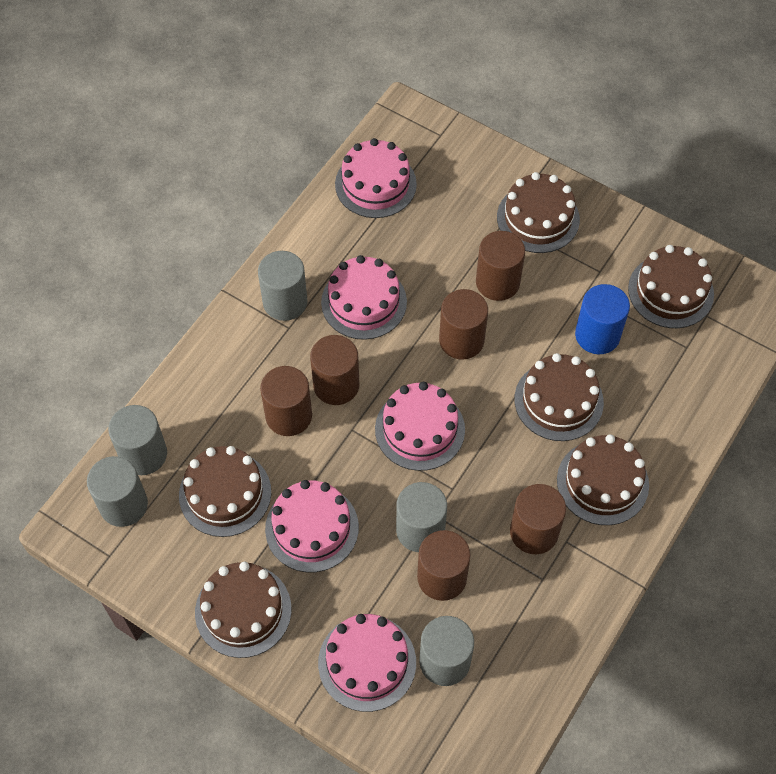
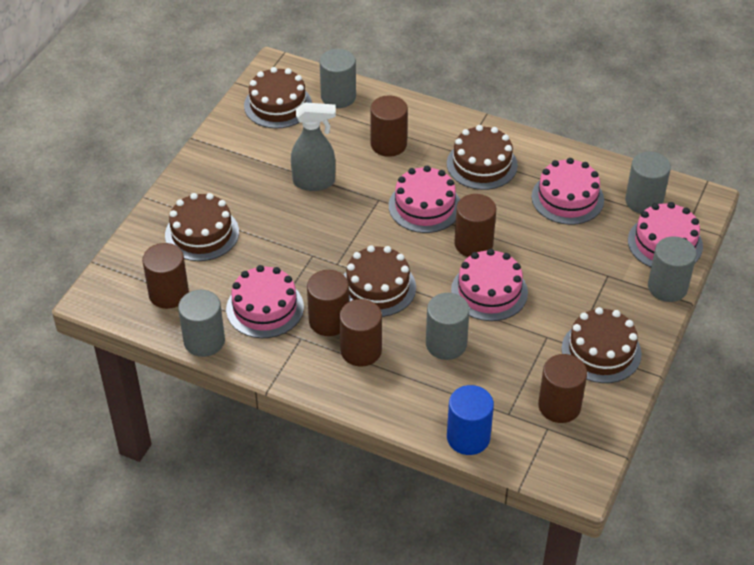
brown cake: [179,446,271,537] [195,562,292,658] [497,172,580,253] [515,353,604,441] [557,434,649,525] [628,245,714,328] = 6 -> [165,193,239,261] [244,67,312,129] [344,245,416,317] [447,125,518,190] [561,307,642,383] = 5
grey spray bottle: none = 0 -> [291,102,336,191] = 1

